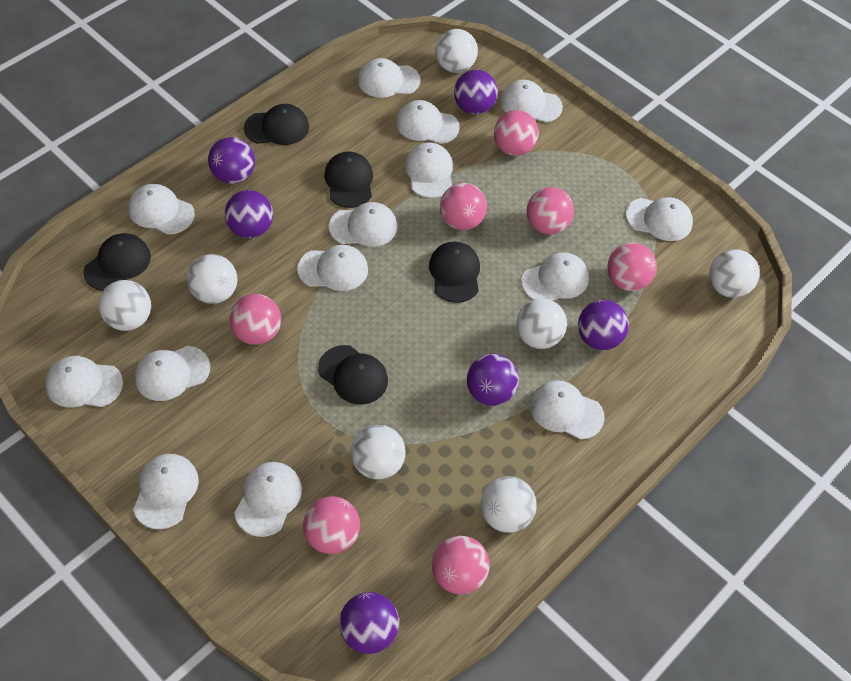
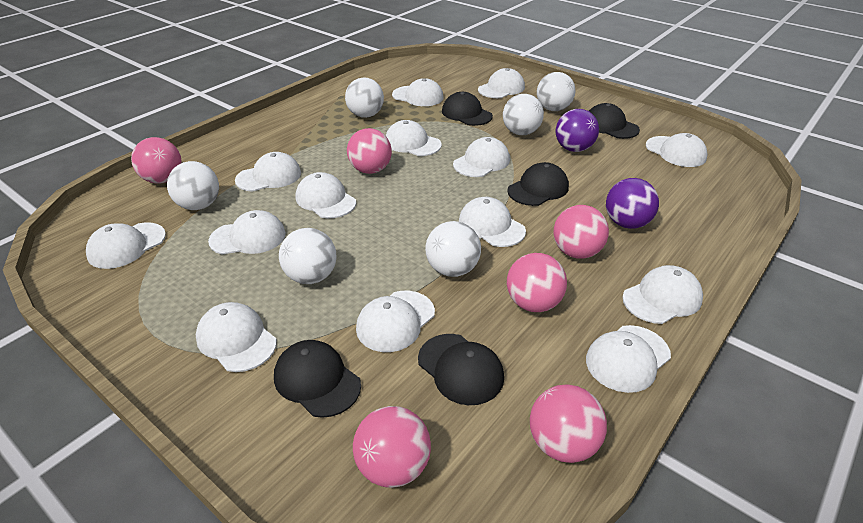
pink ball: [230,294,281,345] [303,496,360,554] [432,536,490,594] [440,183,487,230] [494,110,539,156] [527,187,574,234] [607,243,657,291] = 7 -> [131,137,182,184] [347,128,392,174] [353,406,431,488] [507,253,567,312] [530,384,607,463] [554,205,609,259] = 6
purple ball: [208,137,255,184] [225,190,273,238] [339,592,399,654] [454,70,498,114] [467,354,519,406] [578,300,629,350] = 6 -> [556,109,599,152] [606,178,659,229] = 2
white ball: [98,280,151,331] [187,254,237,304] [351,425,406,480] [435,29,478,73] [481,476,536,533] [516,298,567,349] [709,249,760,298] = 7 -> [167,161,219,210] [279,228,336,284] [345,77,384,118] [425,221,481,277] [503,94,544,135] [537,72,575,111] = 6

